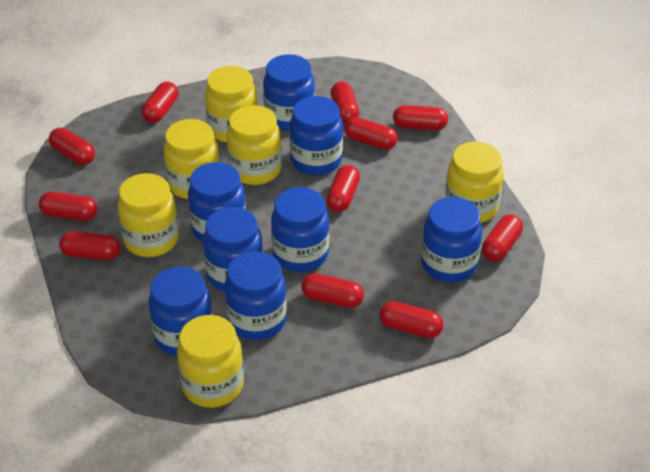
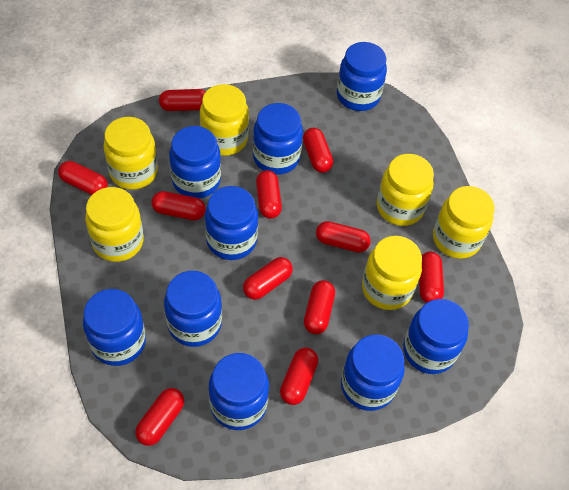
blue jar: [148,266,213,356] [188,162,246,242] [203,207,263,292] [224,251,287,340] [263,54,315,131] [271,187,329,272] [289,96,343,175] [421,197,482,282] = 8 -> [83,289,146,366] [164,271,222,347] [169,126,221,199] [205,186,258,260] [209,353,269,430] [253,103,303,175] [337,42,387,111] [341,334,405,411] [403,299,469,374] = 9

